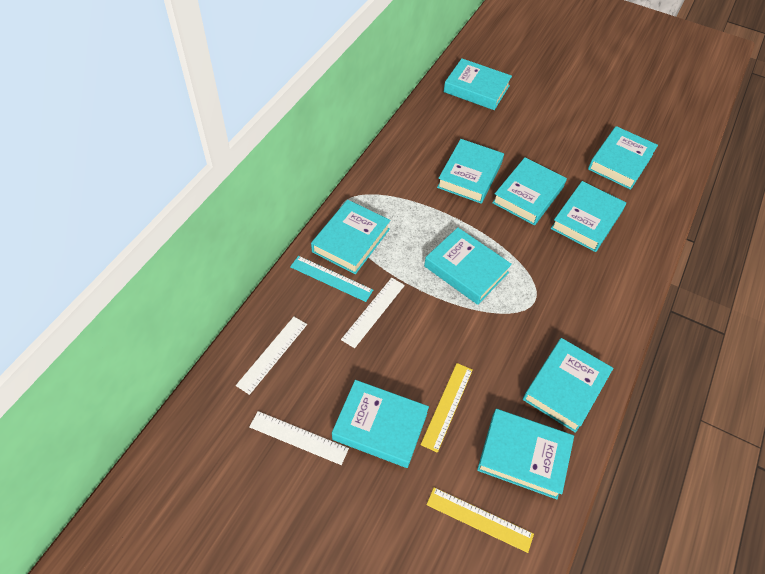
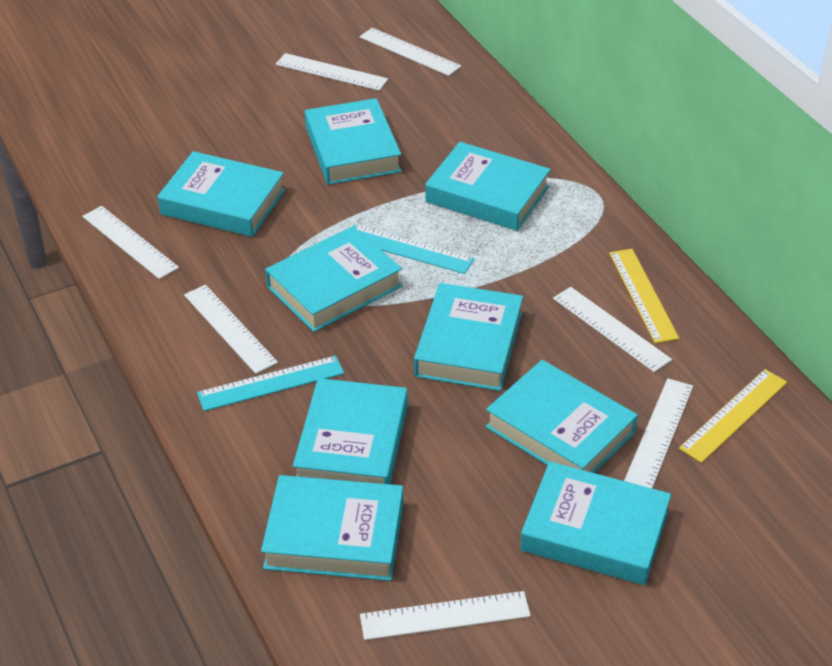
turquoise book: [311,200,390,274] [332,380,429,468] [424,227,512,305] [437,139,504,204] [444,58,512,110] [477,409,574,499] [492,157,567,225] [523,338,613,433] [551,181,626,252] [588,126,658,190] = 10 -> [157,151,285,237] [261,475,404,581] [265,226,402,332] [293,378,408,484] [305,98,402,185] [414,283,523,391] [425,142,551,231] [485,360,638,473] [520,462,671,585] = 9
turquoise ruler: [290,256,373,302] = 1 -> [197,356,344,411] [353,224,474,274] = 2
white ruler: [236,317,307,395] [249,411,349,465] [341,278,405,348] = 3 -> [82,206,179,279] [184,285,278,374] [276,53,388,91] [360,28,461,76] [360,591,531,640] [553,287,672,372] [624,378,693,488] = 7

